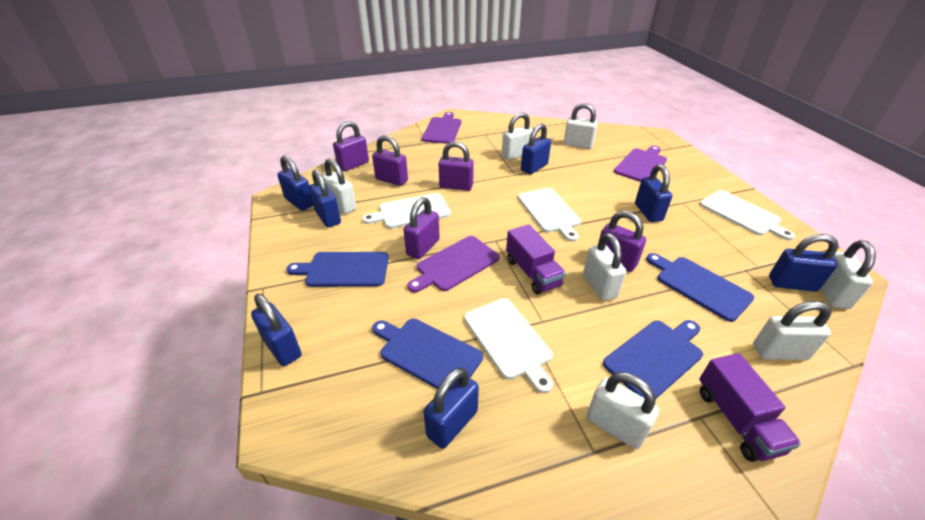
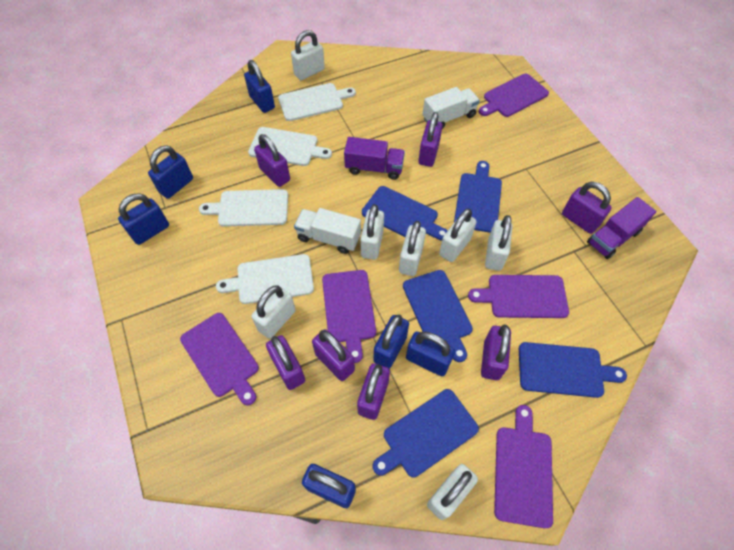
blue cutting board: [286,252,389,287] [372,319,483,389] [603,320,703,398] [646,253,754,322] = 4 -> [362,186,448,241] [373,389,479,478] [403,270,473,362] [454,161,502,233] [519,342,627,398] = 5
blue padlock: [251,294,302,366] [277,155,313,211] [309,169,341,227] [423,367,479,449] [521,123,551,174] [635,164,672,222] [769,234,839,292] = 7 -> [118,193,169,245] [148,145,193,199] [244,60,275,113] [302,464,356,508] [373,315,409,369] [406,331,455,376] = 6
purple cutting board: [407,236,499,293] [422,112,461,144] [614,146,667,182] = 3 -> [180,313,259,406] [322,270,376,363] [468,275,569,318] [479,74,549,117] [494,405,553,528] = 5
purple padlock: [333,121,369,171] [372,135,408,186] [403,197,440,259] [439,141,474,191] [598,211,646,272] = 5 -> [254,134,290,187] [266,335,305,390] [312,329,355,381] [357,363,390,420] [419,112,442,167] [481,325,511,380] [562,182,612,234] = 7
white truck: none = 0 -> [294,208,361,254] [423,87,480,129] = 2

